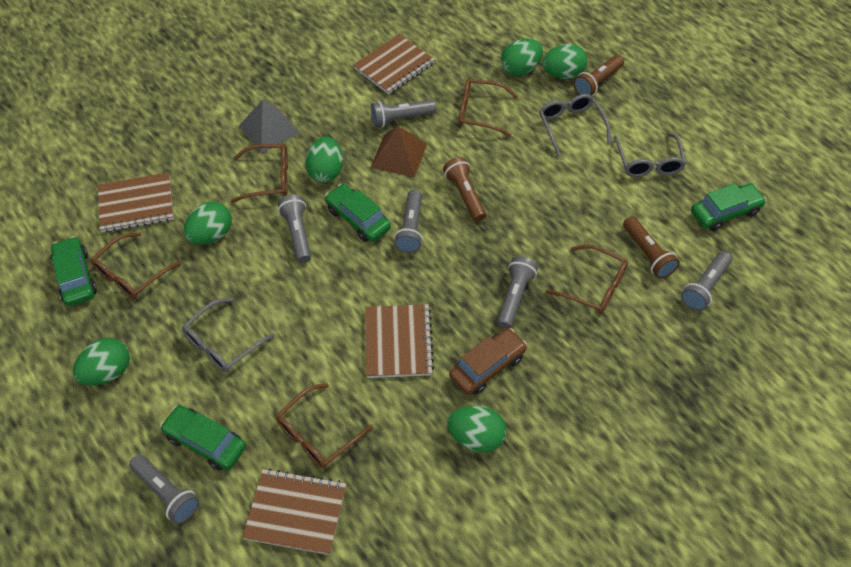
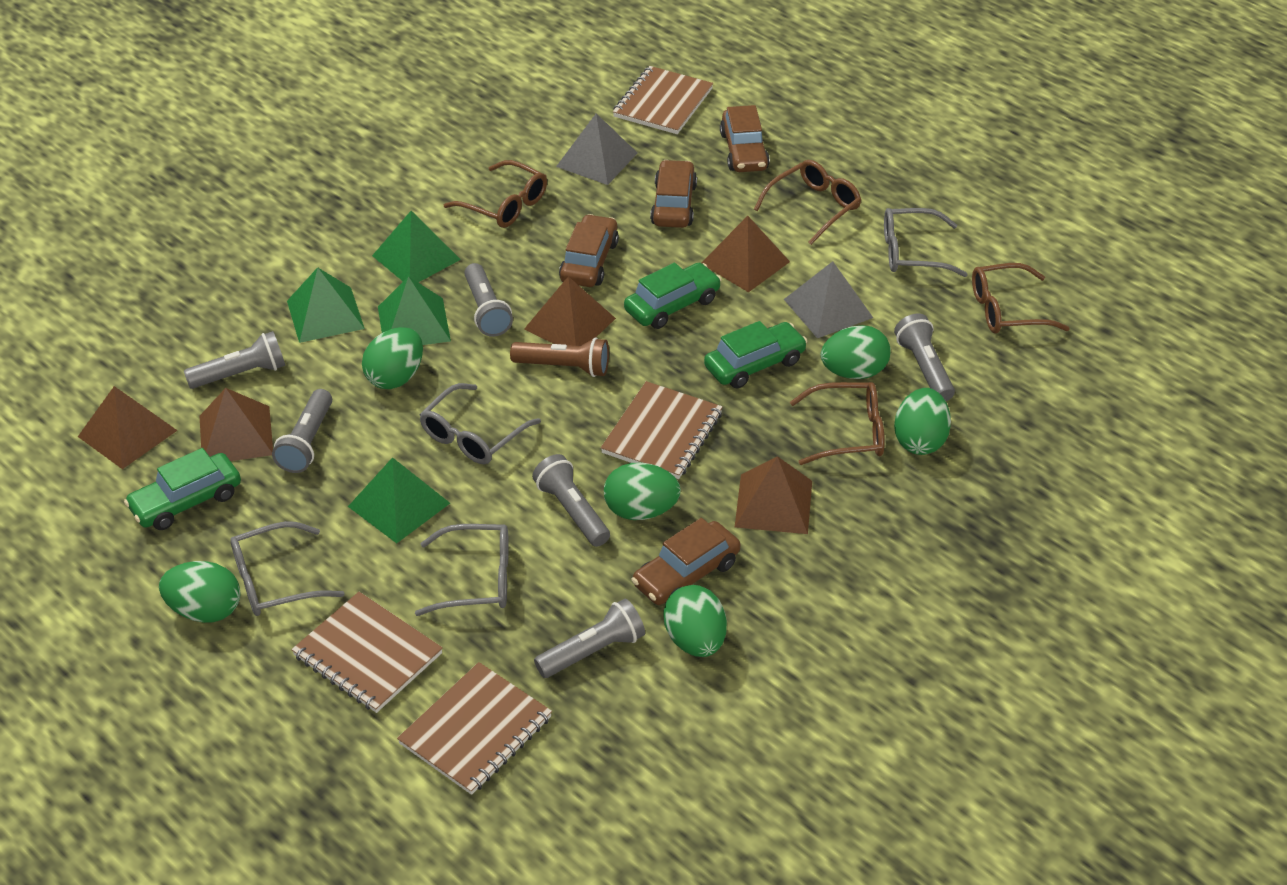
brown car: [449,328,527,395] = 1 -> [559,214,619,287] [631,518,740,605] [650,160,697,228] [720,105,770,172] = 4
brown flashlight: [443,157,486,222] [573,55,624,96] [623,216,680,279] = 3 -> [510,337,609,377] = 1
brown glasses: [91,232,181,299] [231,144,288,203] [276,383,373,468] [459,79,518,137] [546,245,628,314] = 5 -> [444,160,547,228] [754,160,861,245] [790,382,885,465] [972,263,1070,333] = 4
brown pyramid: [371,126,427,177] = 1 -> [78,386,178,469] [200,388,273,461] [524,276,616,346] [702,216,790,292] [735,456,812,534] = 5
green car: [51,236,97,306] [160,405,246,470] [325,184,391,242] [691,183,767,231] = 4 -> [124,448,241,530] [624,263,722,329] [704,321,808,389] = 3
green pyramid: none = 0 -> [287,267,365,343] [348,457,450,543] [372,211,461,282] [378,276,451,345] = 4
grey glasses: [182,298,275,373] [539,94,611,157] [614,132,686,177] = 3 -> [230,521,345,616] [415,524,509,616] [420,383,541,464] [884,208,968,277] = 4
grey pyramid: [239,99,300,153] = 1 -> [556,113,637,185] [784,261,873,338] = 2

